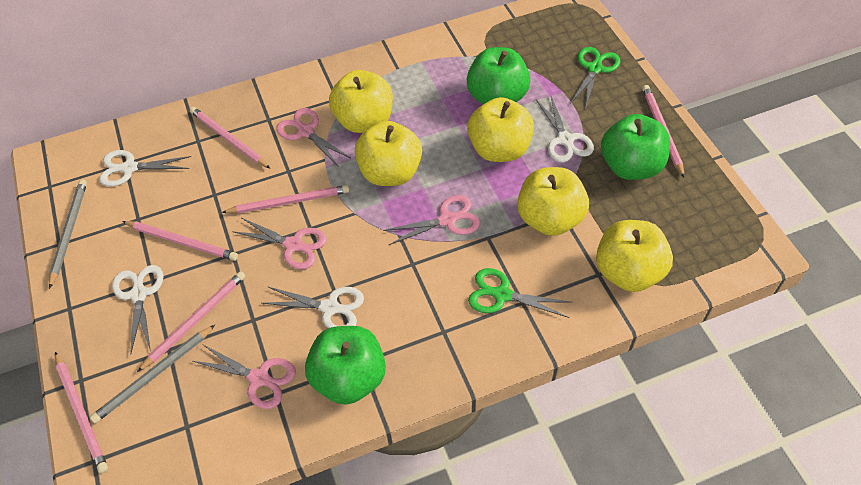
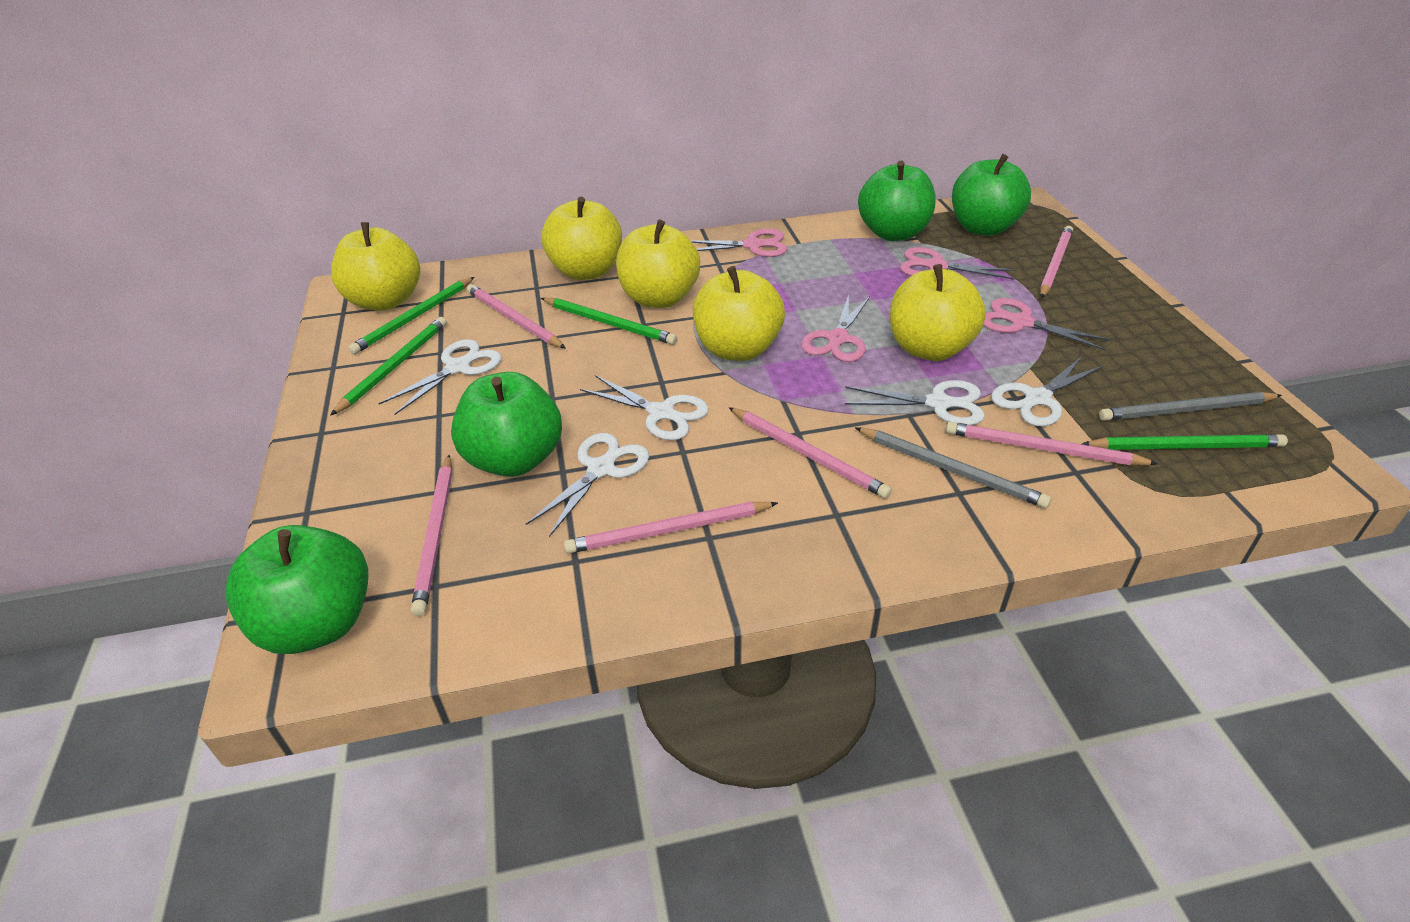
green apple: [305,326,386,405] [467,47,530,104] [601,114,670,180] = 3 -> [225,525,369,654] [451,372,562,477] [858,161,935,241] [952,154,1031,236] = 4
green pencil: none = 0 -> [330,317,447,416] [348,277,474,354] [541,298,677,345] [1082,434,1288,450] = 4
green scissors: [468,268,573,318] [570,47,620,106] = 2 -> none = 0
white scissors: [99,150,191,186] [112,265,163,355] [262,286,364,328] [536,96,594,162] = 4 -> [378,339,502,415] [526,433,649,537] [580,375,709,440] [845,380,985,425] [991,356,1103,426] = 5

